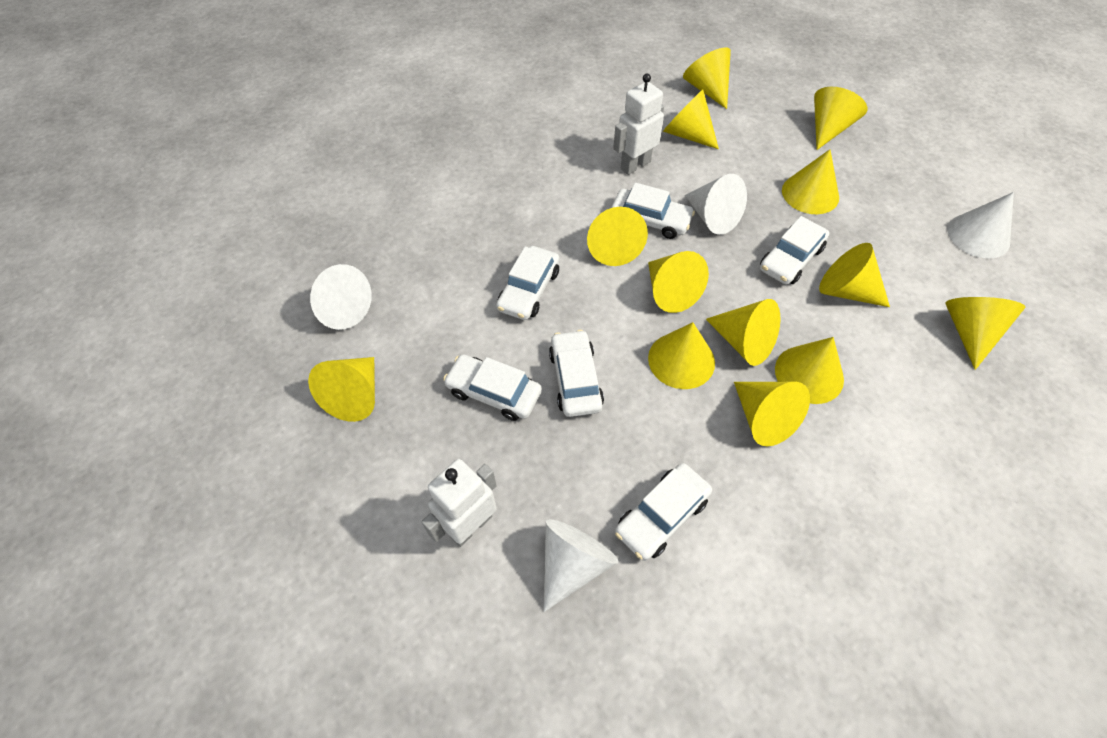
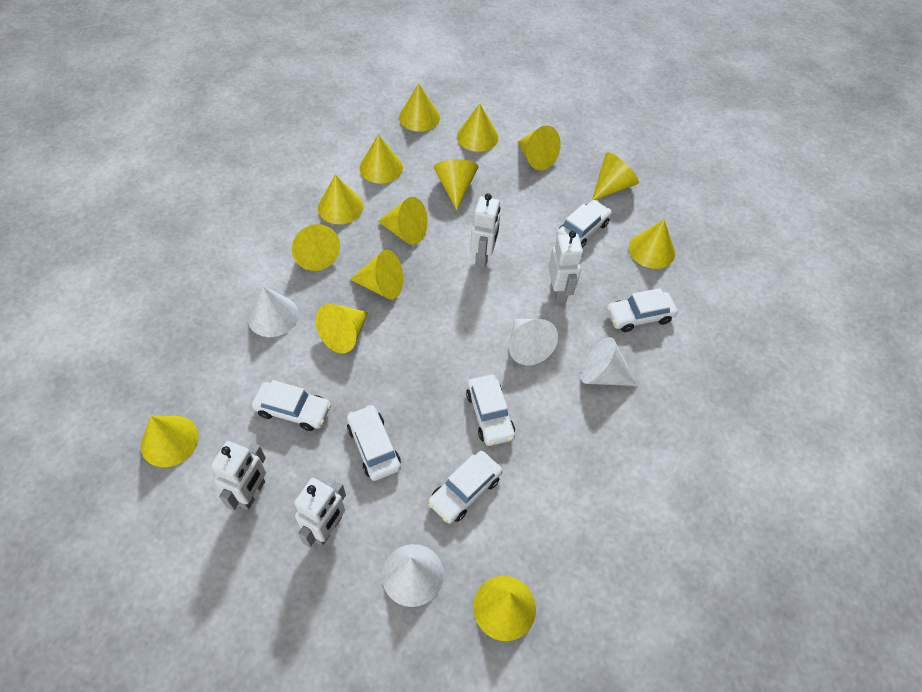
white robot: [421,459,497,547] [613,74,664,175] = 2 -> [211,441,266,511] [294,478,346,547] [470,193,500,268] [548,231,583,303] = 4
yellow cone: [308,357,375,422] [587,207,648,266] [648,251,709,313] [648,322,715,389] [663,90,719,149] [683,47,731,109] [706,299,780,366] [734,382,810,446] [775,337,844,404] [782,149,839,214] [814,87,867,150] [819,243,890,307] [945,297,1025,370] = 13 -> [141,416,199,467] [292,224,340,271] [316,304,368,353] [318,175,363,224] [350,250,403,300] [359,134,403,184] [378,197,428,245] [399,84,440,132] [434,159,479,210] [457,104,499,152] [473,576,536,641] [517,126,561,170] [592,153,639,200] [629,220,675,269] = 14

